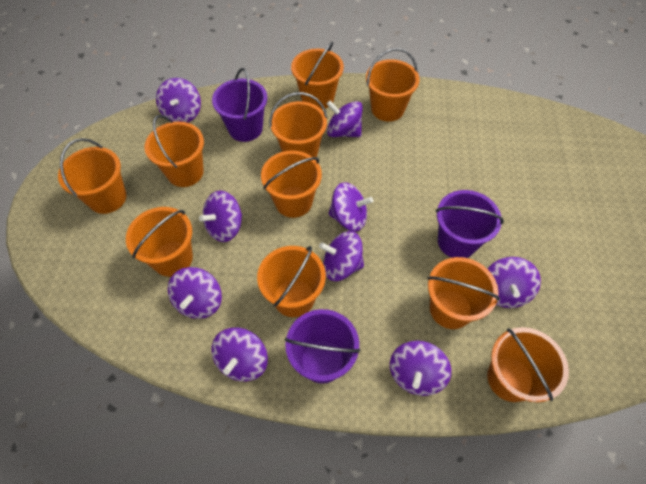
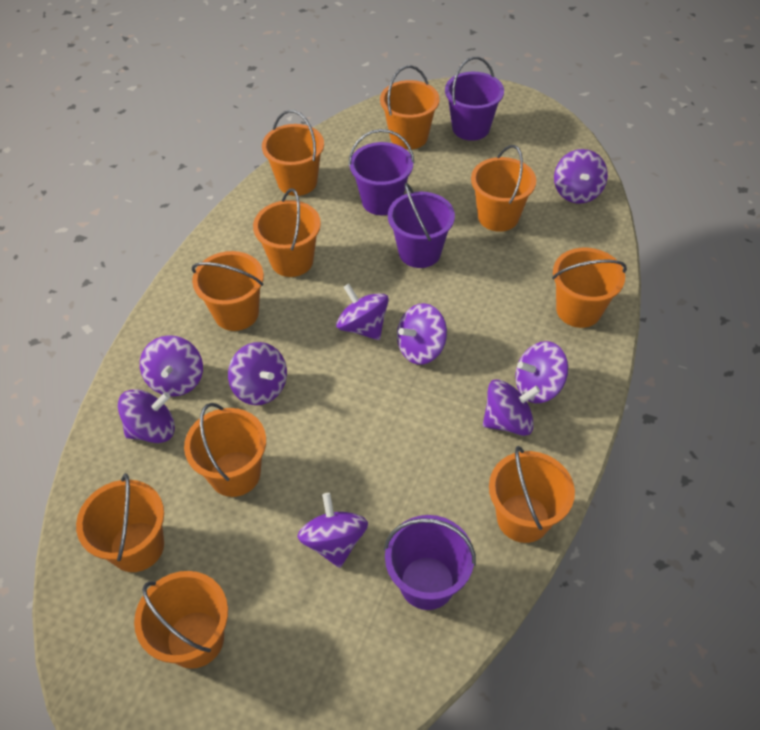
purple bucket: [212,68,267,142] [285,309,361,384] [435,190,504,258] = 3 -> [348,129,415,215] [384,515,476,610] [388,183,455,268] [445,57,504,141] = 4

